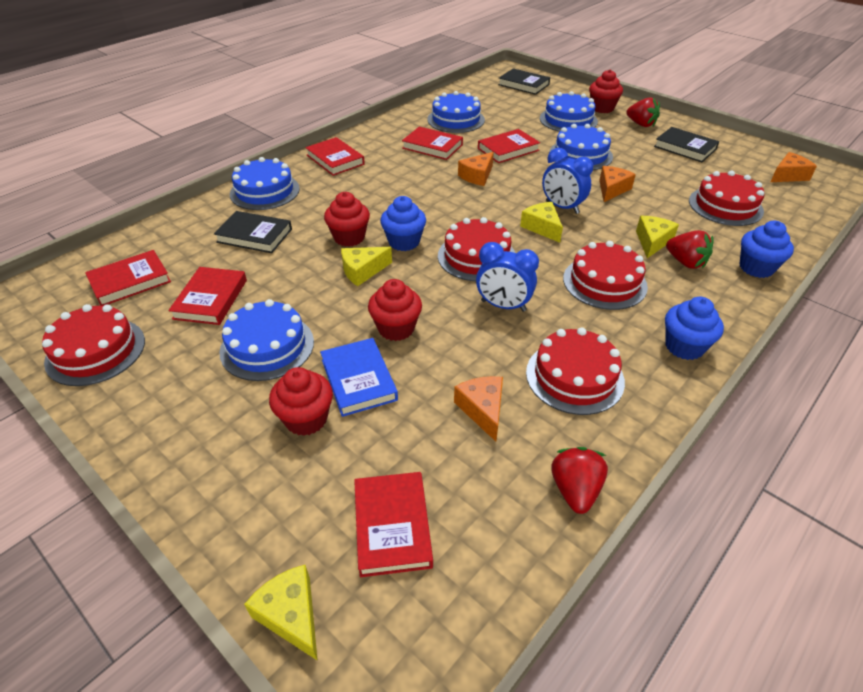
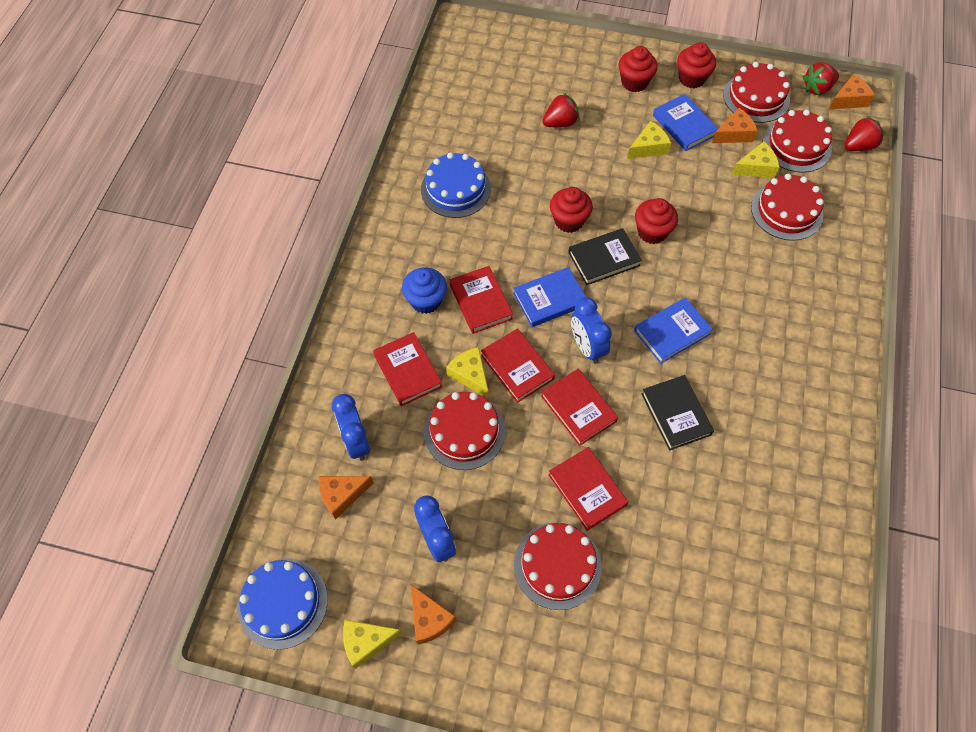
black book: [214,211,292,253] [498,68,550,95] [654,127,719,162] = 3 -> [568,228,642,285] [641,375,714,451] = 2
blue book: [320,338,398,417] = 1 -> [513,267,586,327] [634,297,713,364] [653,94,718,151] = 3
blue cake: [220,299,314,381] [230,157,300,210] [427,91,485,133] [540,91,598,132] [549,124,613,170] = 5 -> [238,558,328,650] [421,152,491,218] = 2
blue clock: [476,242,539,312] [542,148,593,214] = 2 -> [332,394,370,461] [414,496,456,562] [571,297,612,364] = 3
blue cupcake: [380,196,426,251] [665,297,724,360] [740,221,794,278] = 3 -> [402,268,447,314] = 1
red book: [85,250,171,306] [168,267,247,325] [305,137,365,176] [354,472,433,577] [402,126,463,160] [478,129,540,163] = 6 -> [373,332,442,406] [449,266,513,334] [481,328,555,403] [541,369,618,446] [548,447,628,531] = 5

